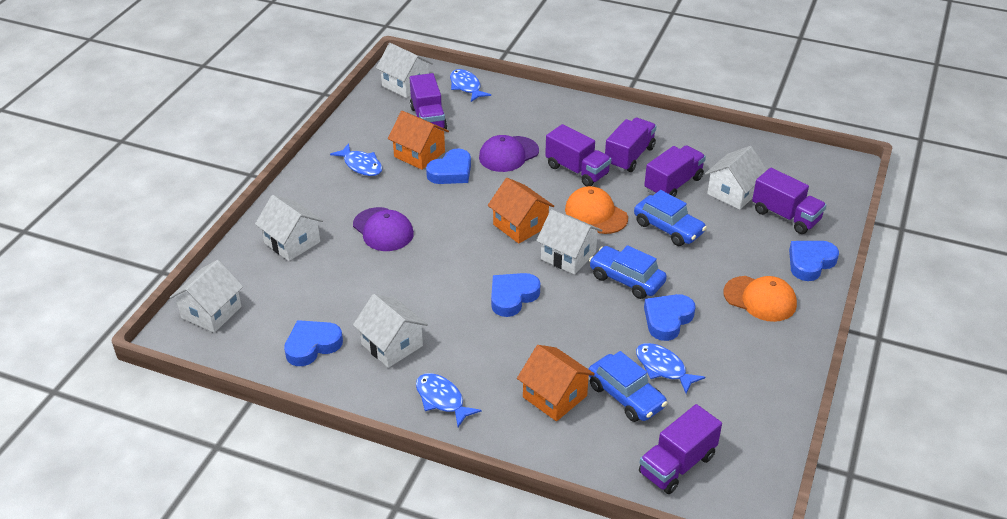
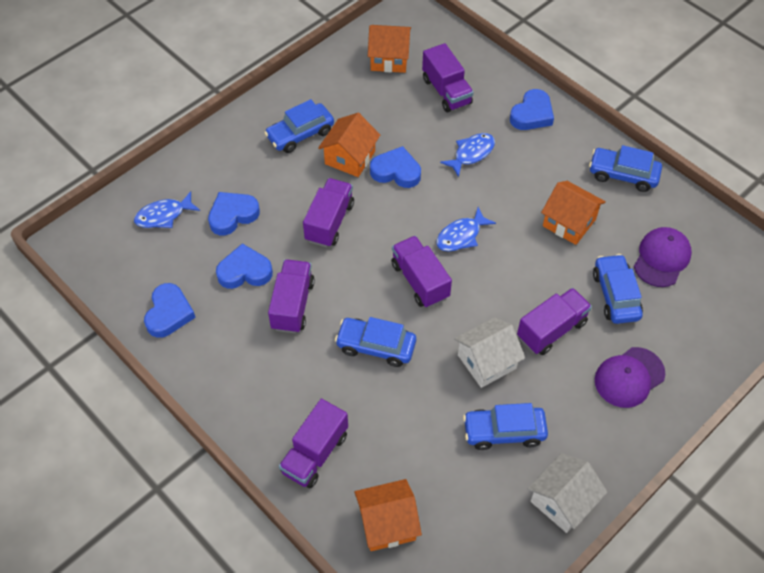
blue car: [589,245,667,299] [589,351,668,422] [634,190,707,246] = 3 -> [264,99,334,153] [335,317,416,367] [463,403,548,450] [589,145,662,192] [593,254,643,324] = 5
blue fish: [330,143,382,176] [416,373,482,427] [450,69,491,102] [636,343,705,394] = 4 -> [134,191,200,228] [436,207,496,252] [440,133,495,177] = 3
orange cap: [565,186,628,234] [723,276,797,322] = 2 -> none = 0
orange house: [388,111,449,170] [488,178,554,244] [517,345,595,421] = 3 -> [318,113,380,177] [354,479,422,551] [368,25,411,73] [541,181,606,245] = 4
white house: [169,260,243,333] [255,195,323,261] [353,294,428,368] [376,43,433,98] [536,209,602,275] [705,146,767,210] = 6 -> [454,317,525,388] [528,453,607,533] = 2

